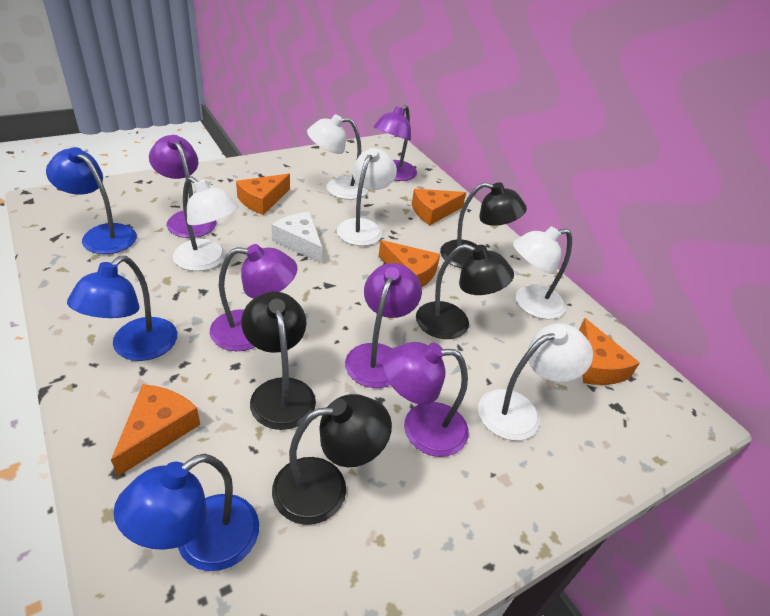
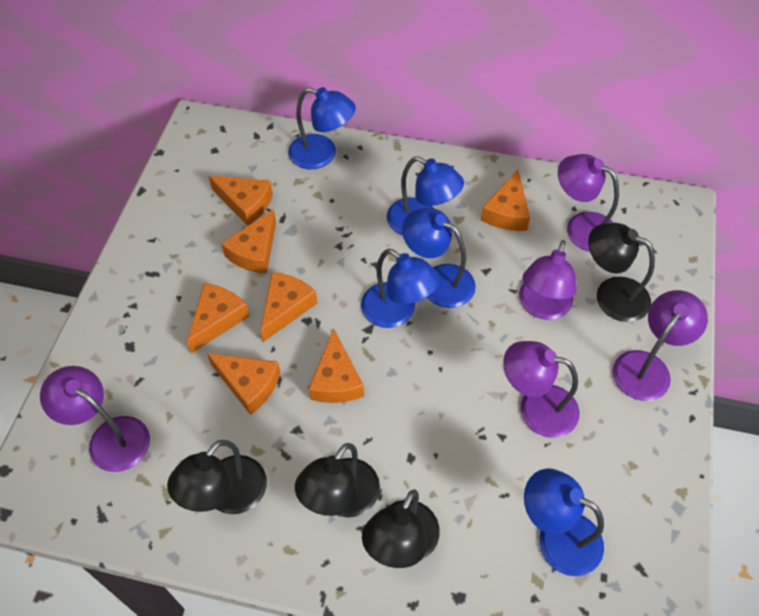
blue lamp: [46,147,137,254] [67,256,177,361] [113,454,259,571] = 3 -> [288,87,356,169] [361,248,440,328] [387,156,464,236] [402,208,476,308] [524,469,604,576] = 5
orange cheese: [111,384,200,476] [236,174,290,215] [379,240,440,287] [412,189,466,225] [579,318,640,385] = 5 -> [187,283,249,353] [207,353,280,415] [209,176,273,226] [221,209,276,274] [260,272,317,342] [309,329,364,403] [481,170,530,231] = 7
white cheese: [272,212,322,263] = 1 -> none = 0
white lamp: [173,177,238,271] [307,114,368,200] [337,148,397,246] [478,323,593,441] [513,226,572,319] = 5 -> none = 0

